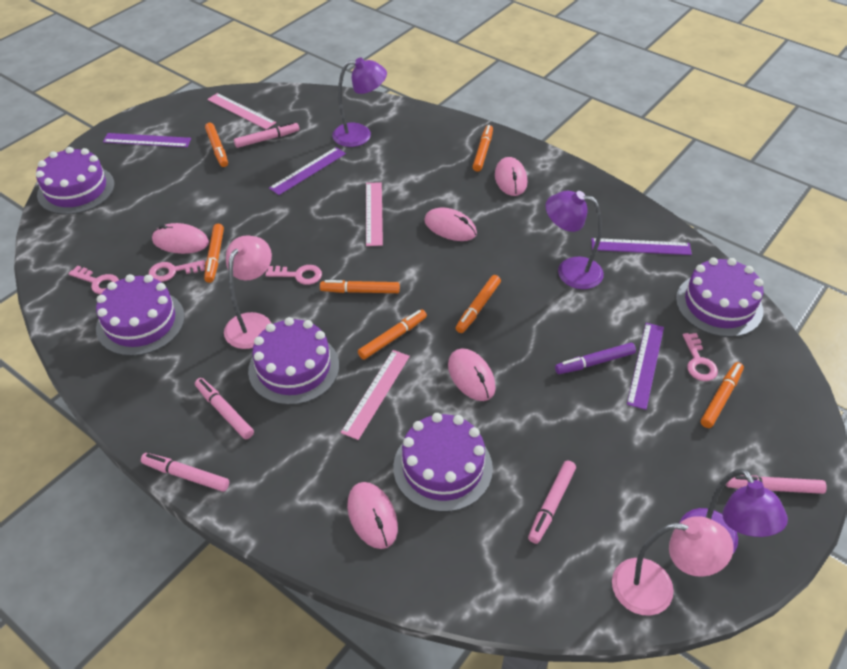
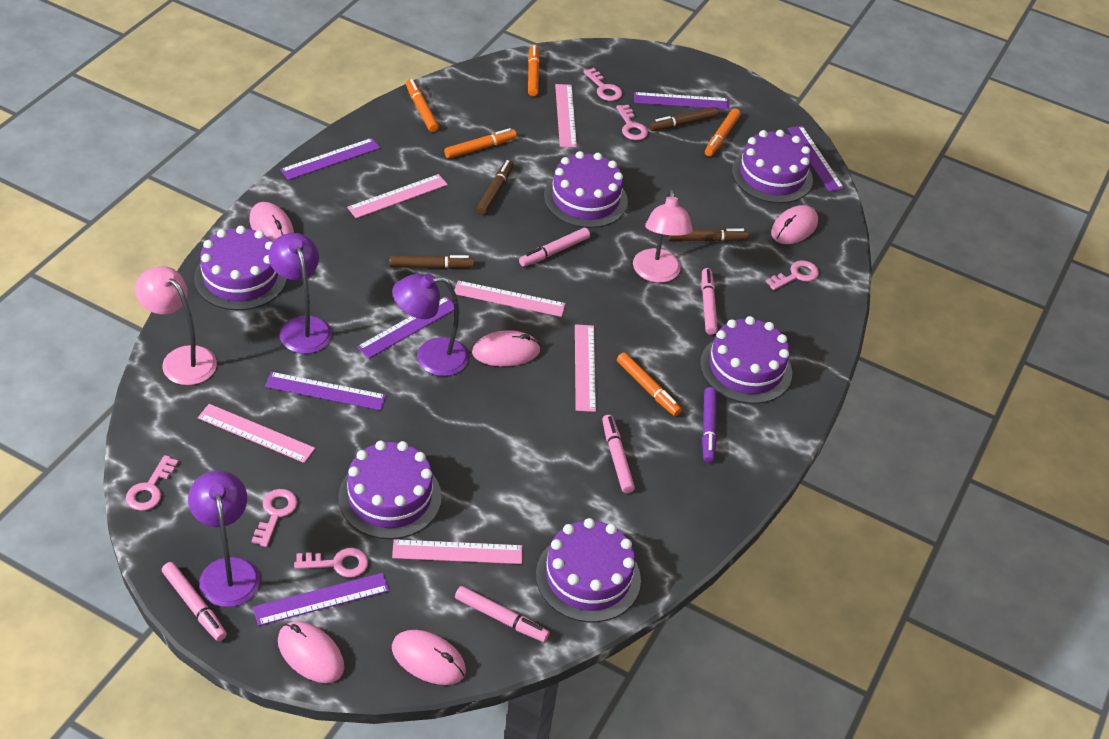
brown marker: none = 0 -> [389,255,474,269] [476,160,514,215] [649,107,718,131] [668,228,749,242] = 4
orange marker: [204,224,224,283] [205,123,228,167] [320,280,400,293] [358,309,427,360] [456,275,501,333] [473,125,493,172] [701,362,744,428] = 7 -> [406,79,439,132] [444,128,517,158] [528,45,540,96] [617,352,682,416] [705,108,741,157] = 5
pink key: [68,265,119,295] [149,260,205,282] [265,265,322,285] [683,333,718,381] = 4 -> [126,455,178,511] [251,489,297,547] [294,548,368,578] [584,68,622,101] [616,105,648,140] [766,260,819,290] = 6
pink ruler: [207,93,276,130] [341,350,410,440] [366,182,383,246] = 3 -> [198,404,315,463] [347,174,448,218] [392,539,522,564] [454,280,566,317] [555,84,577,147] [575,324,596,412] = 6
purple cake: [36,147,115,215] [96,274,185,356] [248,317,339,405] [393,413,493,512] [676,257,764,337] = 5 -> [194,226,287,310] [338,441,441,539] [536,518,641,622] [544,151,628,228] [700,316,792,404] [732,130,813,203] = 6
purple ruler: [103,133,191,147] [269,147,346,195] [591,238,692,255] [627,323,664,410] = 4 -> [253,573,389,626] [265,372,386,410] [280,138,380,180] [357,296,454,359] [634,92,730,109] [787,126,844,191] = 6

